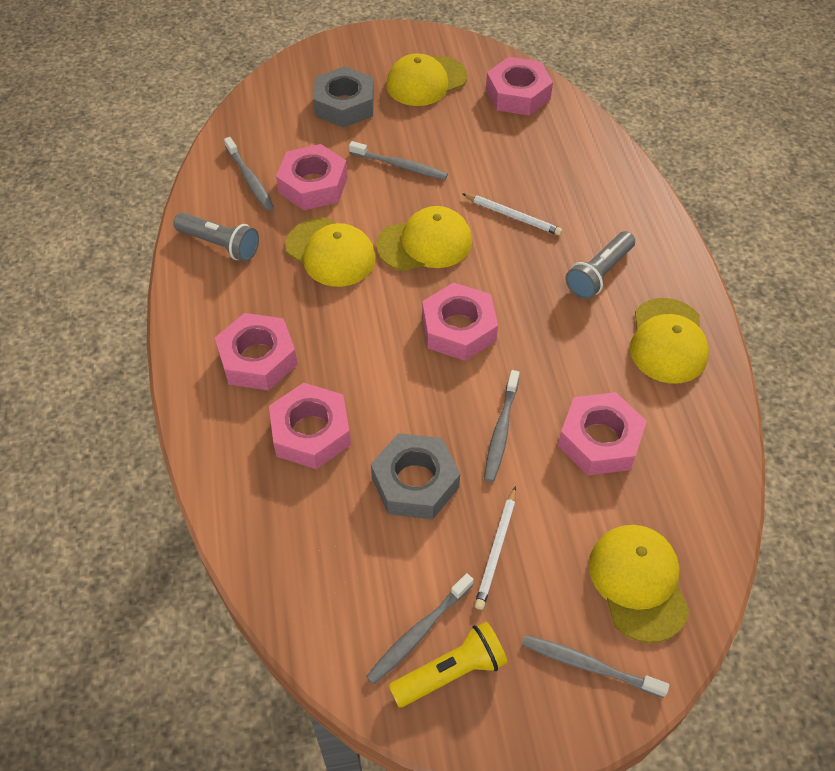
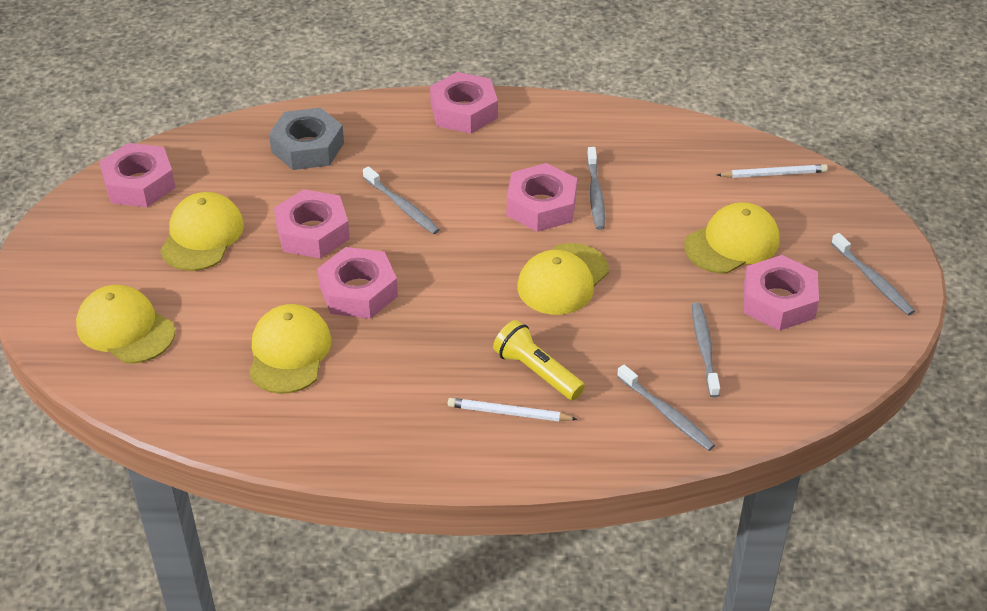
grey flashlight: [173,213,259,262] [565,231,635,299] = 2 -> none = 0
grey nut: [313,66,374,128] [371,433,460,519] = 2 -> [269,108,344,170] = 1

